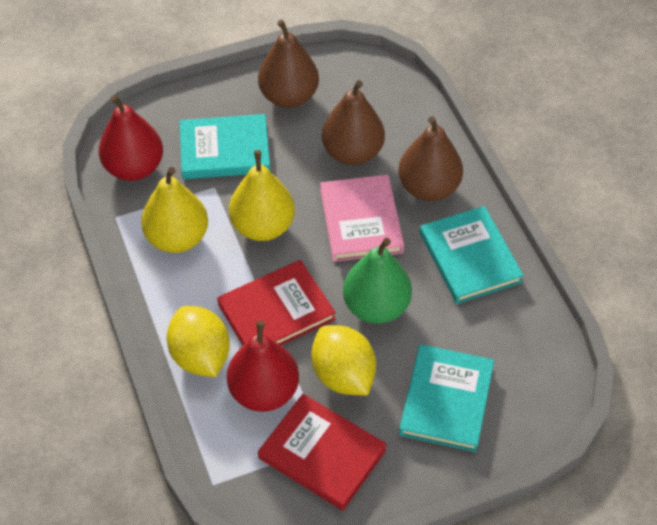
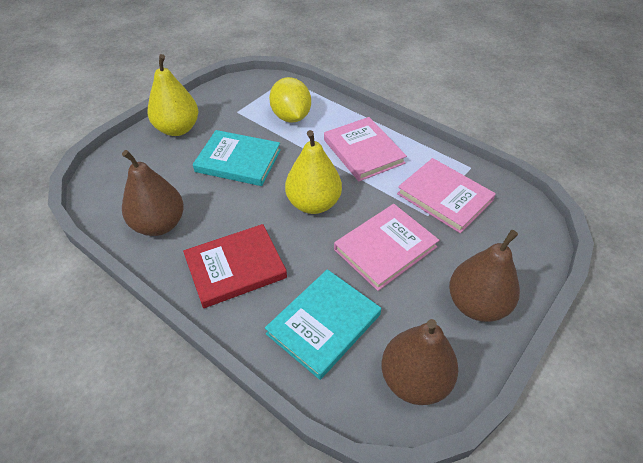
green pear: [343,238,412,324] = 1 -> none = 0
pink book: [320,175,404,262] = 1 -> [324,117,407,181] [334,204,439,291] [397,158,496,233] = 3
red book: [217,260,336,345] [258,394,387,511] = 2 -> [183,224,287,308] = 1
red pear: [99,95,163,181] [227,321,299,412] = 2 -> none = 0
turquoise book: [180,114,270,179] [399,344,494,452] [420,206,524,304] = 3 -> [193,130,281,186] [265,269,381,380] = 2
yellow lemon: [167,306,230,377] [311,325,376,396] = 2 -> [269,77,311,123] = 1

